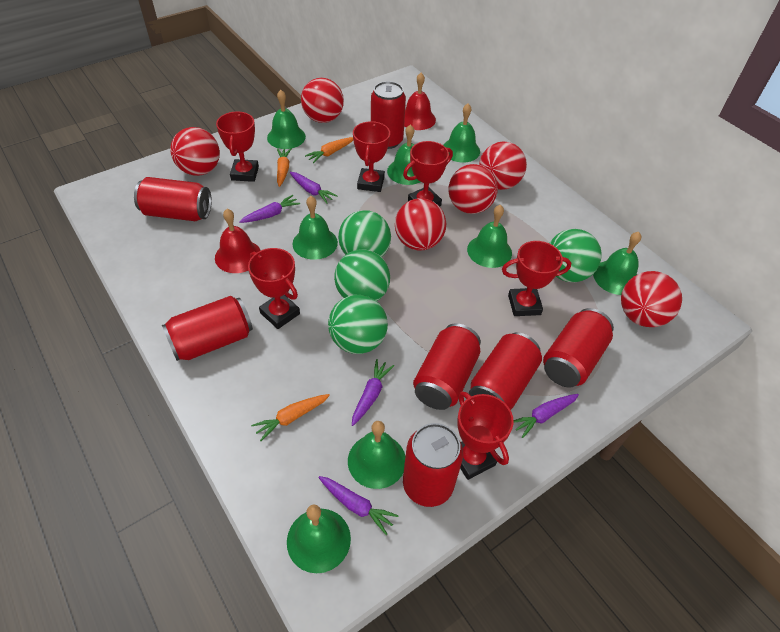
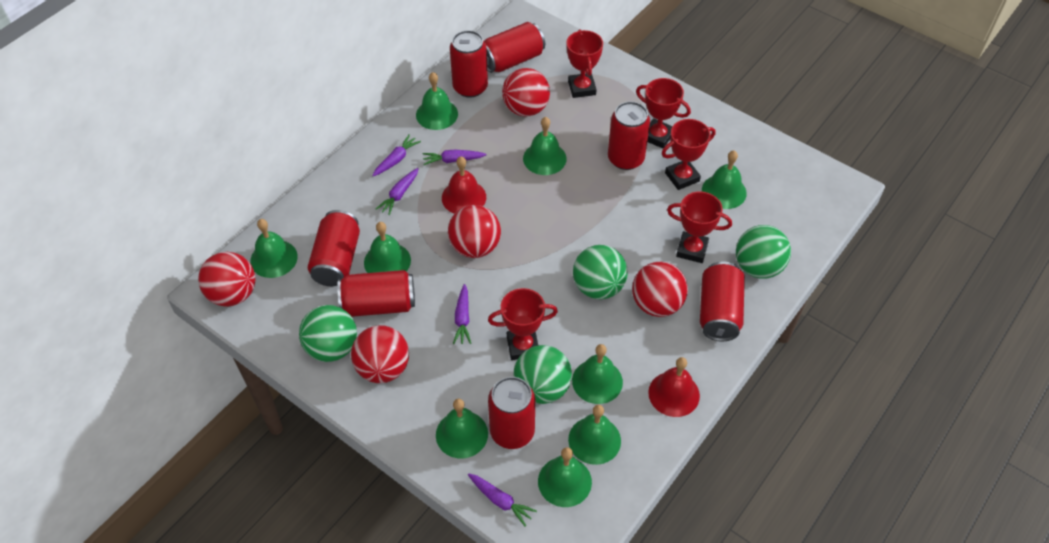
green bell: [267,90,306,149] [287,505,351,573] [293,196,338,260] [348,421,406,489] [387,124,420,185] [443,104,480,162] [467,205,512,268] [593,232,641,295] = 8 -> [250,219,298,278] [364,222,411,273] [416,72,458,130] [436,399,488,458] [523,117,567,175] [538,447,592,507] [568,405,621,465] [572,344,623,404] [702,150,747,209] = 9
orange carrot: [251,394,330,441] [277,148,292,187] [305,137,353,163] = 3 -> none = 0
red ball: [170,127,220,176] [301,78,344,123] [395,198,446,251] [448,164,498,214] [479,141,527,190] [621,271,682,327] = 6 -> [198,252,255,307] [351,325,409,383] [448,205,501,258] [502,68,550,117] [632,262,688,317] = 5
red trophy: [216,112,259,182] [248,248,300,329] [353,121,390,192] [403,141,453,207] [457,391,514,480] [502,241,571,316] = 6 -> [488,288,558,360] [566,30,603,98] [636,78,691,149] [662,119,715,190] [667,191,732,263] = 5

